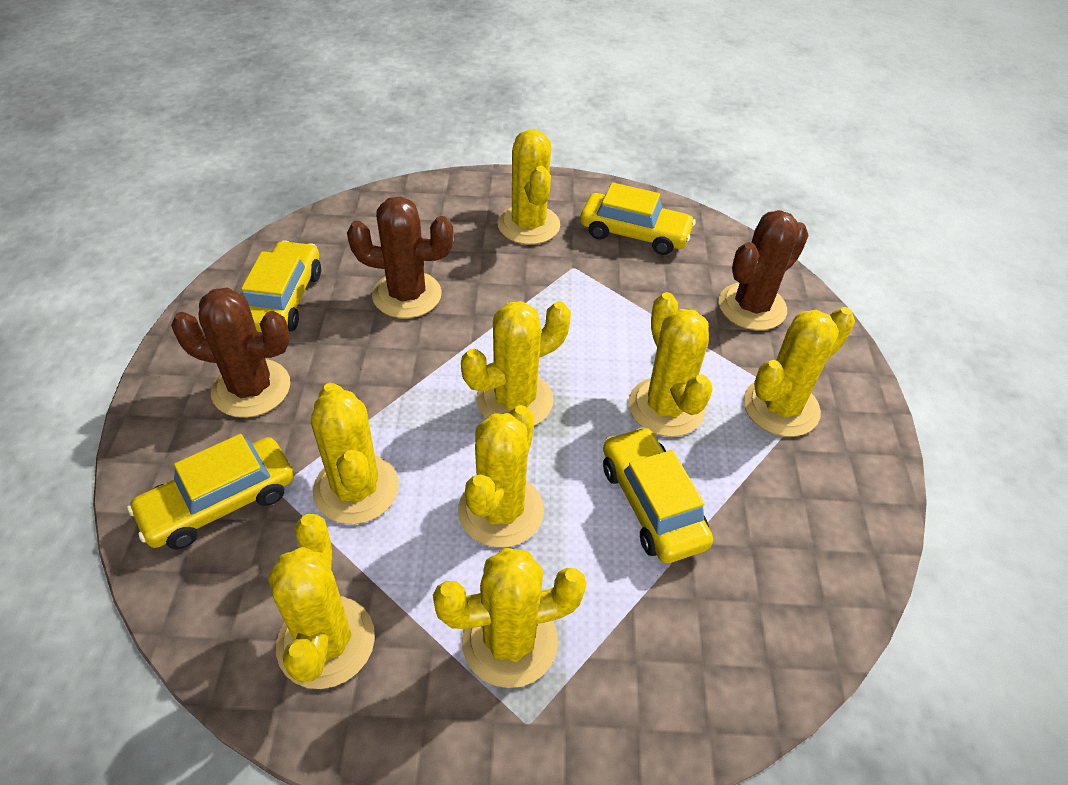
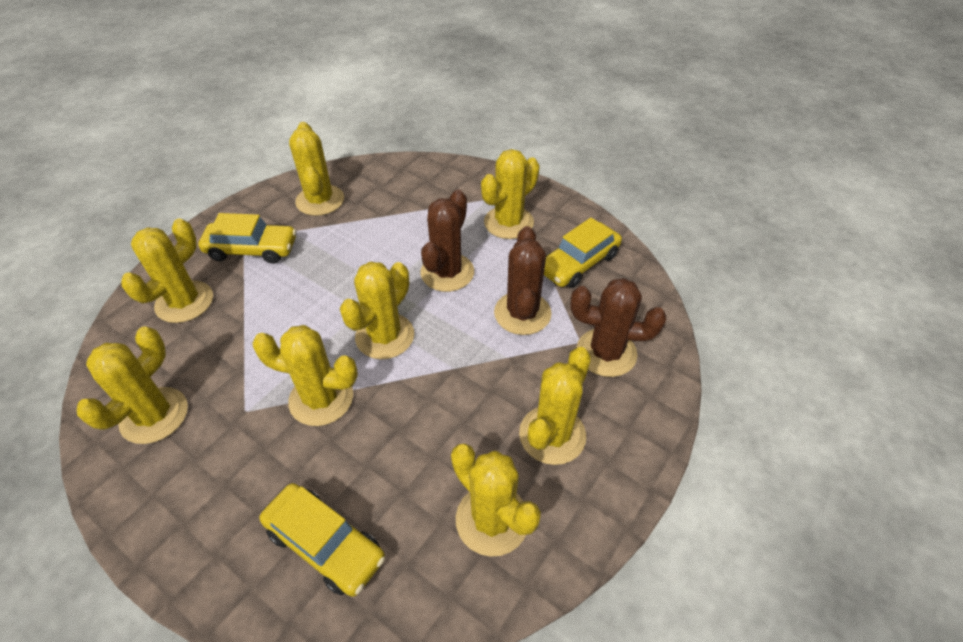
yellow car: [127,434,294,549] [241,241,321,332] [580,182,696,255] [603,426,713,563] = 4 -> [198,213,296,264] [259,483,385,597] [544,218,622,288] = 3

